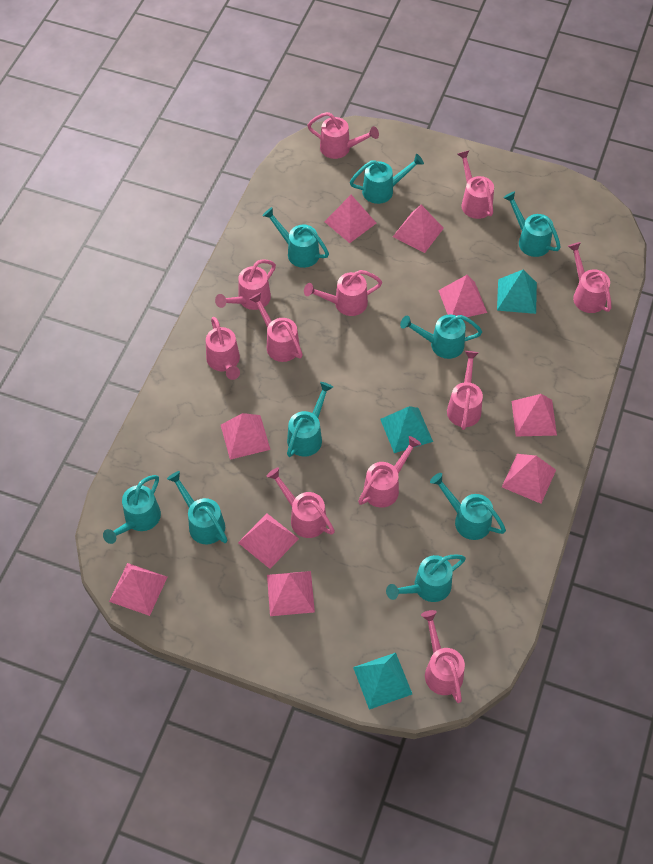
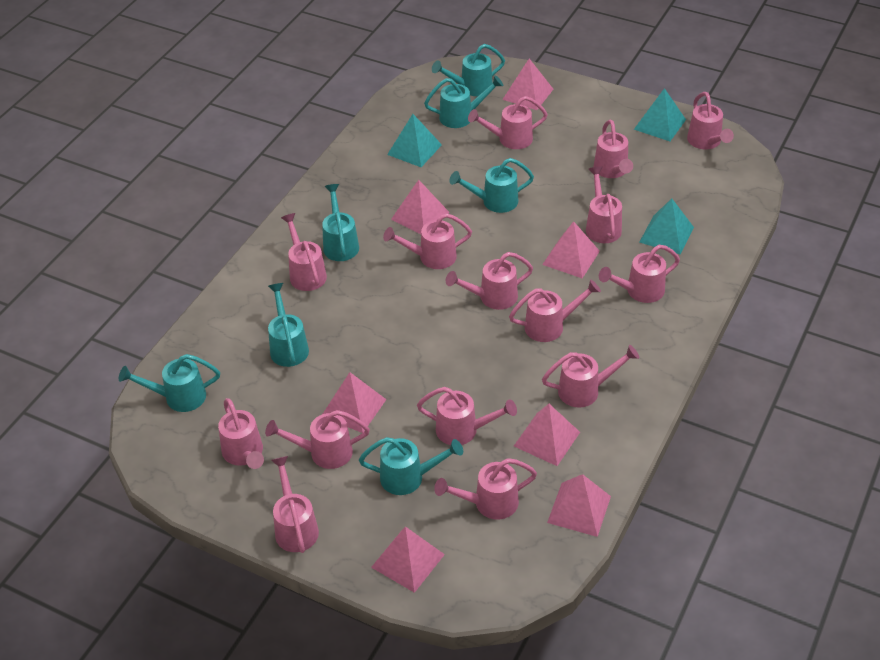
pink pyramid: [109,563,167,616] [221,413,271,460] [238,514,299,569] [267,571,315,616] [324,195,376,243] [393,205,444,253] [438,275,487,317] [502,454,556,504] [512,394,557,436] = 9 -> [323,372,387,433] [371,526,445,593] [391,180,450,234] [502,59,553,110] [514,404,580,466] [542,221,600,278] [547,474,611,537] = 7
pink watering can: [206,317,240,380] [215,259,276,310] [249,293,303,362] [267,468,335,538] [304,270,382,316] [307,112,379,159] [358,436,421,508] [421,610,465,703] [447,351,483,430] [457,150,494,219] [568,242,611,313] = 11 -> [218,398,264,469] [265,410,370,469] [271,456,319,553] [281,213,327,291] [383,213,472,269] [417,387,517,445] [434,458,537,520] [446,252,533,310] [468,96,548,149] [509,280,601,342] [542,345,639,408] [586,166,622,243] [594,119,633,178] [599,245,680,303] [687,92,734,149] = 15
turquoise watering can: [103,475,161,544] [167,471,227,544] [262,207,329,268] [287,382,333,457] [350,154,424,204] [386,554,466,602] [400,315,482,359] [430,473,506,540] [503,191,561,257] = 9 -> [119,354,220,412] [268,283,309,367] [322,184,359,261] [359,437,463,495] [424,75,504,128] [432,44,505,96] [450,158,534,213] = 7

